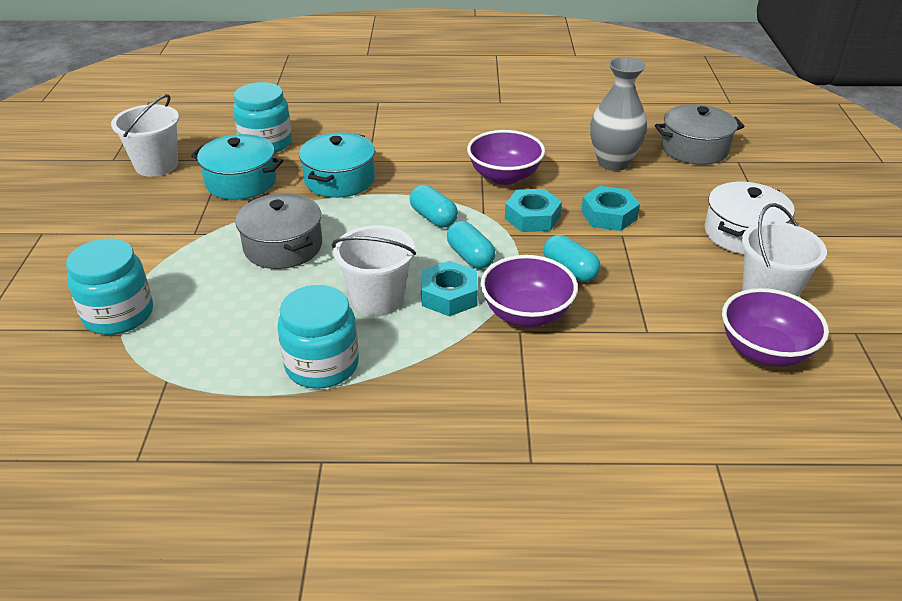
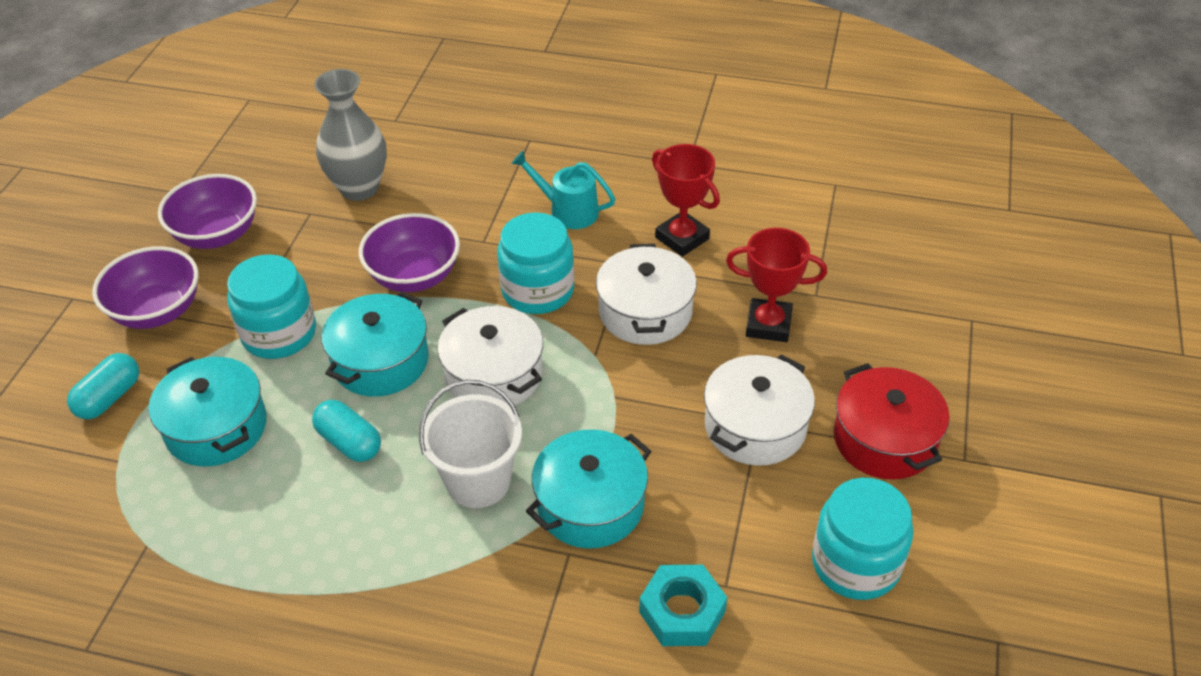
grey pot: [235,193,322,269] [655,104,745,165] = 2 -> none = 0
red pot: none = 0 -> [834,363,950,479] = 1
red trophy: none = 0 -> [652,144,720,257] [726,228,827,342] = 2
turquoise capsule: [410,185,458,227] [447,221,496,269] [544,235,600,282] = 3 -> [67,353,139,419] [312,400,381,462] = 2
turquoise nut: [421,261,478,317] [505,189,562,232] [581,186,640,231] = 3 -> [639,565,727,646] = 1
turquoise pot: [191,134,283,200] [299,132,375,198] = 2 -> [149,357,267,467] [322,292,429,396] [526,430,651,548] = 3
turquoise watering can: none = 0 -> [511,150,615,229] = 1
white bucket: [111,94,179,177] [332,225,416,316] [742,203,827,297] = 3 -> [419,380,522,508] = 1
white pot: [705,182,795,254] = 1 -> [437,306,543,406] [596,244,697,345] [704,354,815,466] = 3

